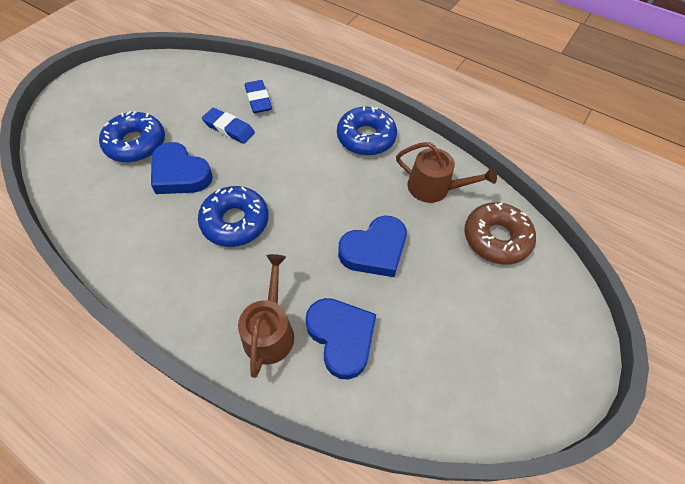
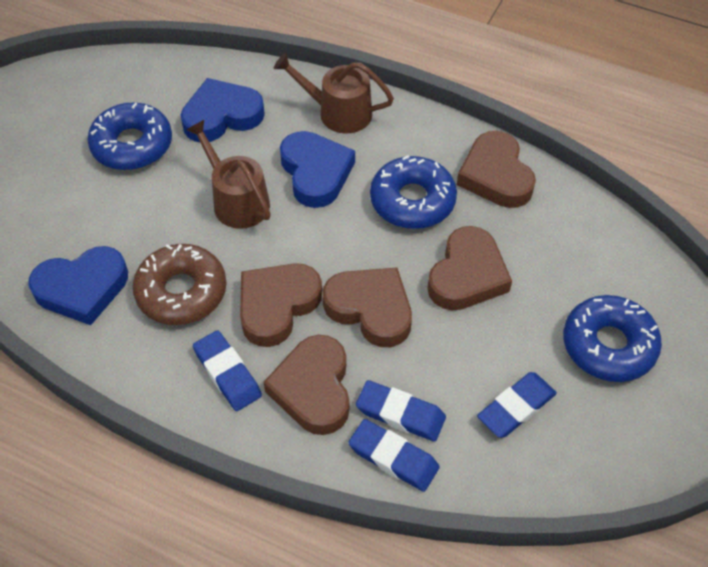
blue eraser: [202,108,255,144] [245,80,272,113] = 2 -> [193,330,262,411] [348,419,440,492] [356,380,446,442] [477,372,557,438] = 4
brown heart: none = 0 -> [240,263,322,347] [264,335,349,435] [323,267,412,347] [427,226,512,311] [457,131,536,208] = 5

